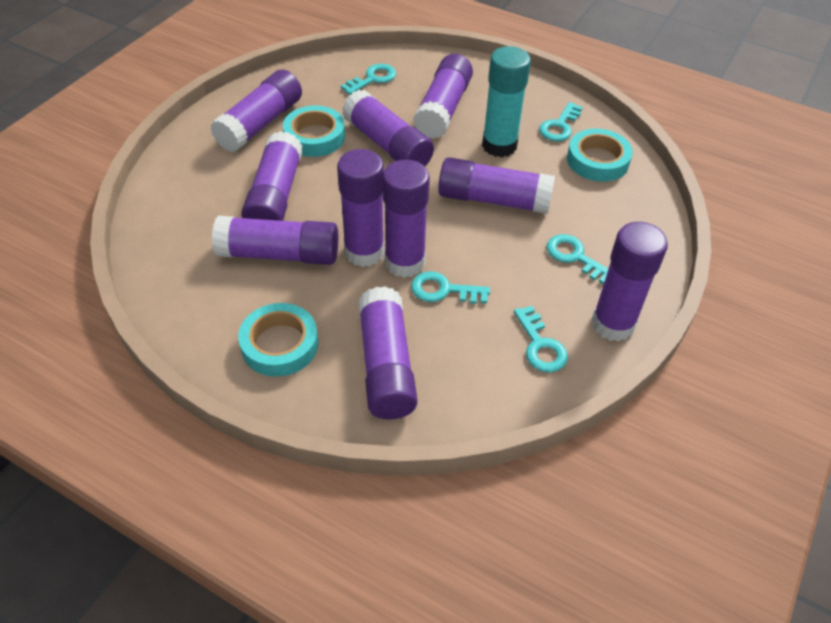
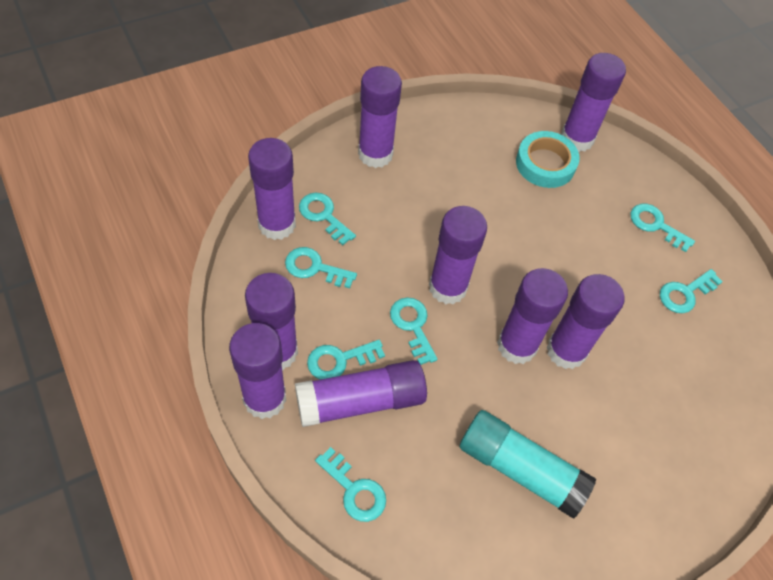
purple glue stick: [210,69,302,152] [212,216,338,265] [241,131,303,221] [337,149,384,267] [342,90,434,166] [358,286,418,419] [382,160,430,278] [413,54,473,139] [438,157,555,214] [592,222,668,342] = 10 -> [229,323,286,419] [245,273,298,370] [248,138,296,240] [295,360,427,427] [358,66,402,168] [429,206,487,304] [497,268,568,364] [546,274,624,369] [561,53,626,152] = 9
turquoise key: [341,64,396,95] [411,271,490,304] [514,306,568,373] [539,102,583,141] [547,234,608,284] = 5 -> [285,247,357,288] [299,193,356,245] [307,340,385,380] [315,447,386,522] [390,297,438,365] [630,204,695,252] [660,269,723,313] = 7
turquoise tape: [238,303,318,377] [283,106,345,157] [567,129,633,182] = 3 -> [516,131,580,188] = 1

